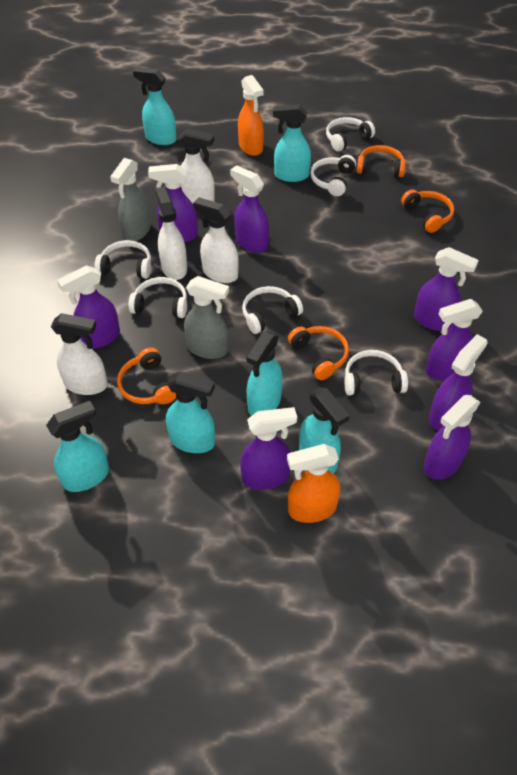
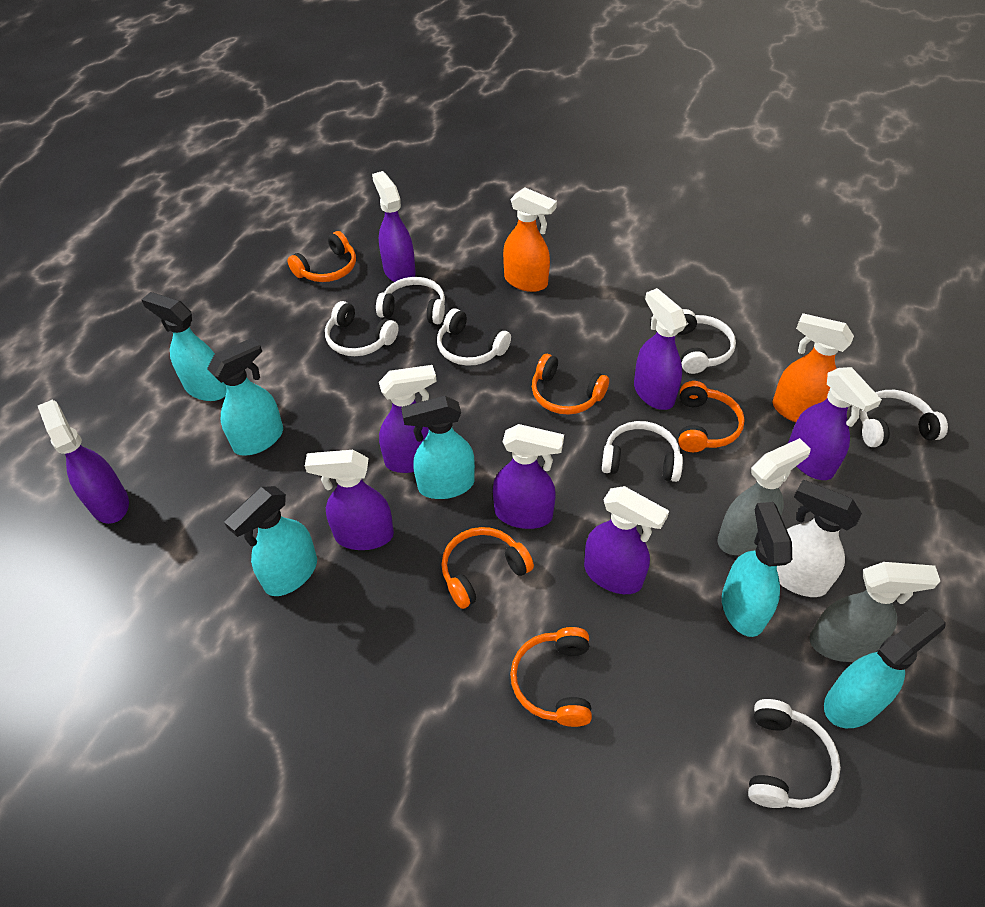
orange headphones: [117,348,176,404] [288,326,349,380] [357,145,406,177] [401,189,454,233] = 4 -> [287,231,356,282] [441,527,534,609] [510,627,592,727] [532,354,609,415] [678,381,745,452] = 5
white headphones: [95,240,151,279] [128,277,187,318] [242,286,303,334] [310,155,356,196] [326,117,375,152] [344,350,408,395] = 6 -> [325,301,399,356] [376,277,445,324] [437,308,511,366] [602,421,683,482] [678,309,736,374] [748,699,841,808] [860,390,948,447] = 7
white spray bottle: [51,313,108,395] [155,187,187,280] [178,128,215,204] [193,197,239,283] = 4 -> [777,480,862,597] = 1

